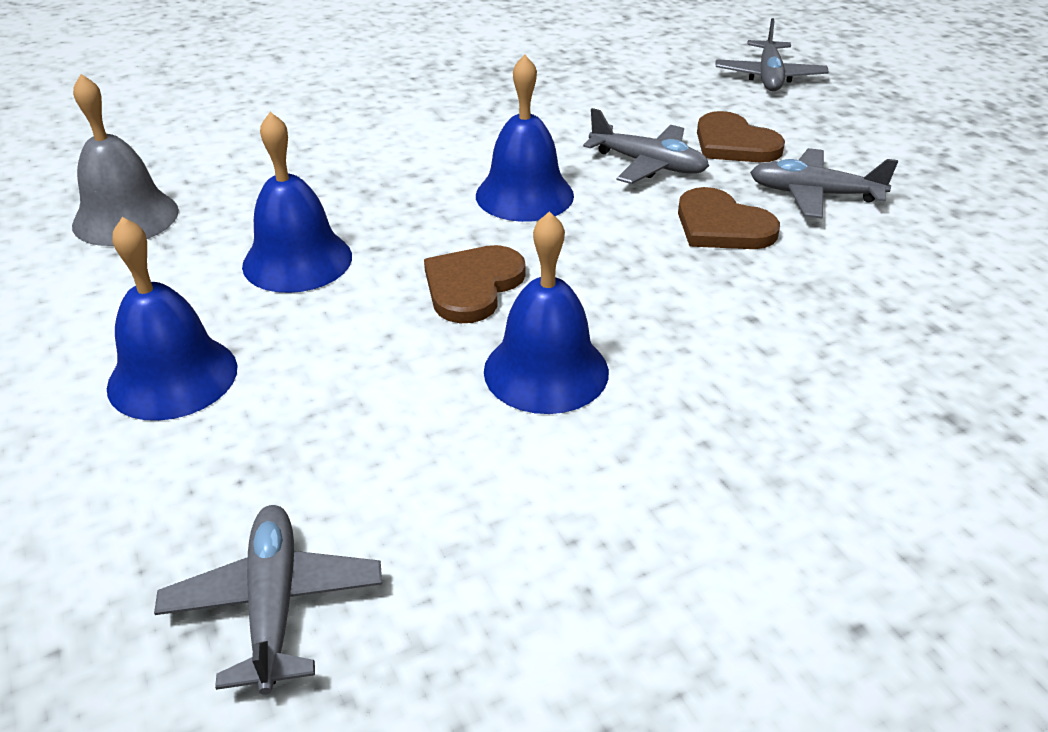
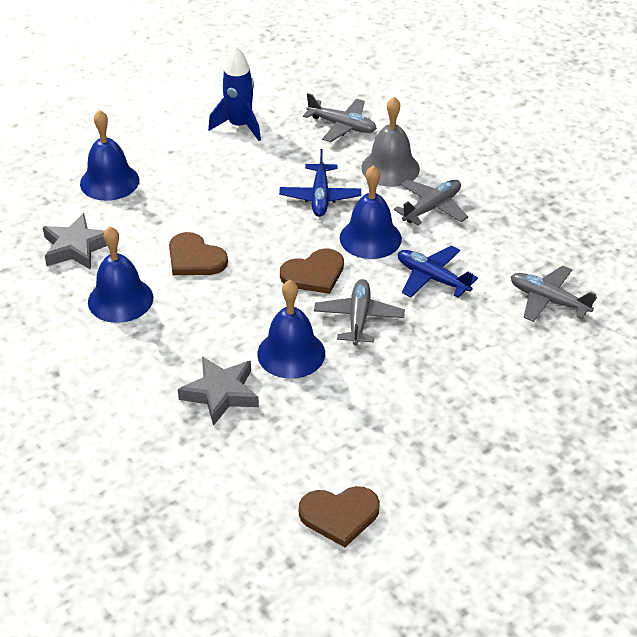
blue plane: none = 0 -> [279,149,361,217] [398,246,478,298] = 2
blue rocket: none = 0 -> [208,46,261,141] = 1
grey star: none = 0 -> [43,213,107,270] [178,356,259,426] = 2

